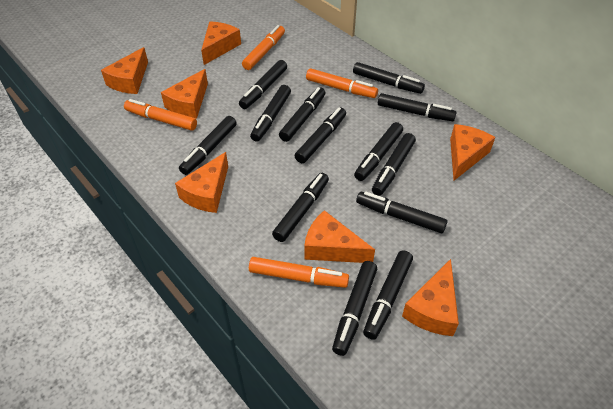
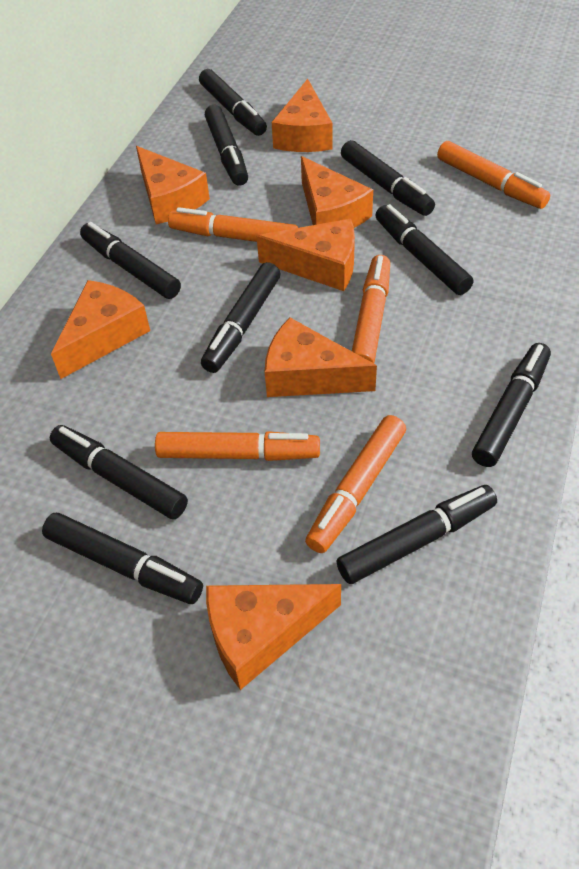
black marker: [179,116,237,175] [239,60,287,109] [250,85,291,142] [272,173,329,242] [279,87,326,142] [295,107,346,163] [332,261,377,356] [353,62,425,94] [354,122,403,181] [356,192,448,233] [363,250,413,340] [372,133,416,196] [378,93,457,121] = 13 -> [42,513,203,604] [50,425,188,519] [80,222,181,299] [199,69,267,136] [201,262,280,373] [205,105,248,186] [337,485,497,584] [341,140,435,216] [375,204,473,295] [472,343,551,467] = 10
orange marker: [124,99,197,131] [242,25,285,70] [249,257,349,288] [306,68,378,98] = 4 -> [155,431,320,461] [168,207,298,242] [305,415,406,553] [352,255,390,363] [437,141,550,209] = 5

